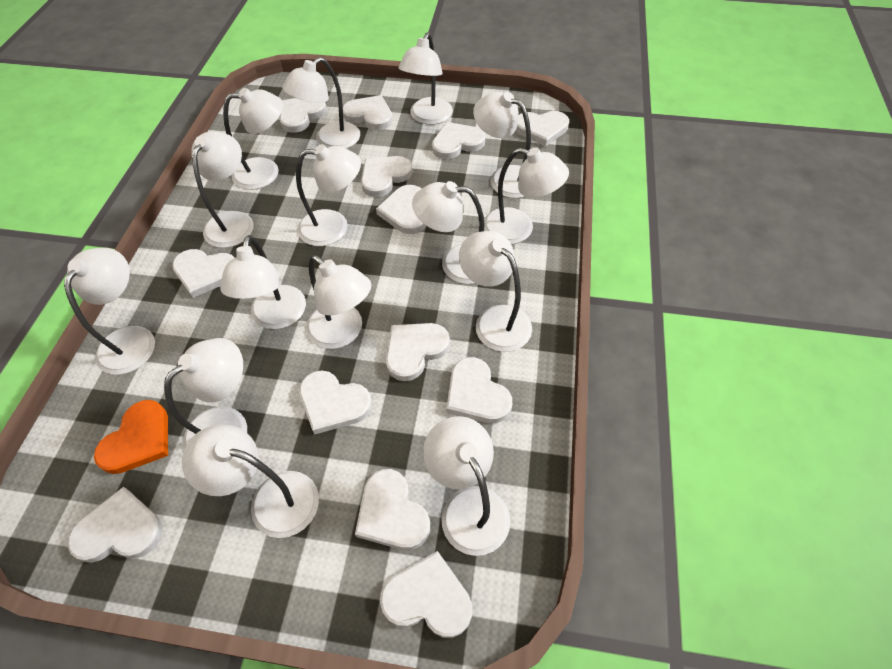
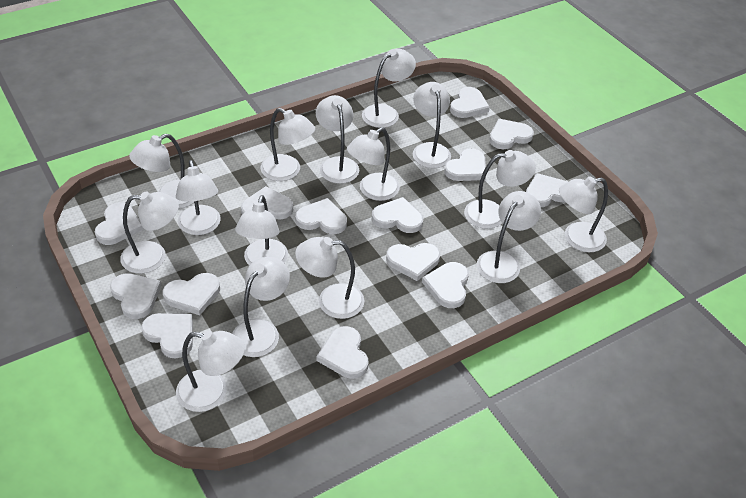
orange heart: [94,400,168,474] = 1 -> none = 0
white heart: [68,487,163,563] [172,249,235,298] [280,98,327,133] [299,370,372,434] [343,95,393,130] [355,469,430,550] [361,156,413,197] [376,185,426,234] [380,551,472,638] [386,323,450,381] [432,122,486,159] [446,357,512,423] [516,111,569,146] = 13 -> [95,203,143,245] [110,274,161,319] [141,313,193,358] [163,273,220,315] [241,186,293,219] [295,198,347,234] [317,326,369,379] [372,197,423,233] [386,243,440,281] [422,262,469,308] [444,148,486,181] [450,87,490,118] [489,119,534,149] [526,173,567,207] = 14

